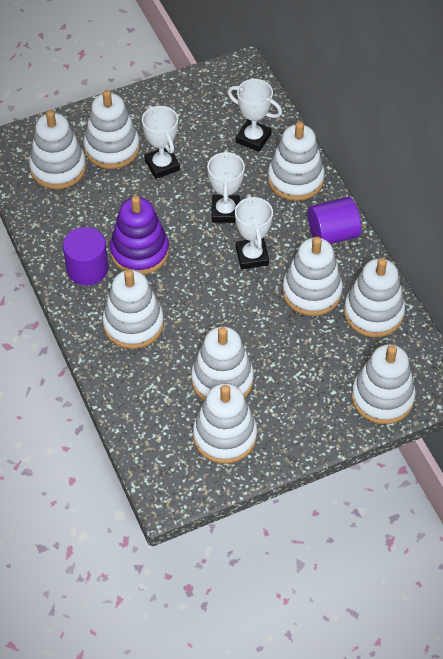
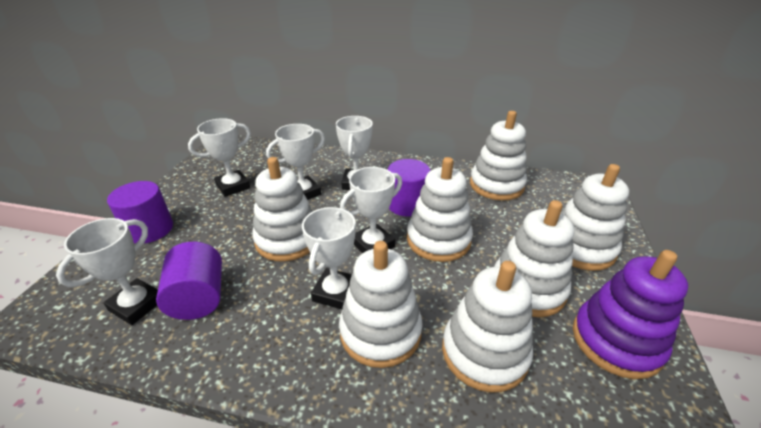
purple cylinder: [63,227,108,286] [308,197,361,244] = 2 -> [107,181,173,244] [156,242,222,320] [388,159,431,217] = 3
white stacking toy: [29,110,86,189] [83,90,140,169] [102,270,164,349] [191,326,254,401] [193,383,257,464] [268,122,325,201] [282,237,343,316] [344,258,405,337] [351,344,416,424] = 9 -> [252,157,313,262] [339,241,423,368] [407,157,473,262] [442,261,533,393] [470,111,527,201] [494,200,574,317] [561,164,629,271] = 7
white trophy: [142,105,180,179] [207,150,245,223] [228,79,282,152] [235,194,273,269] = 4 -> [56,218,158,325] [188,118,251,197] [266,124,325,200] [302,207,356,309] [336,116,373,190] [340,167,402,253] = 6

